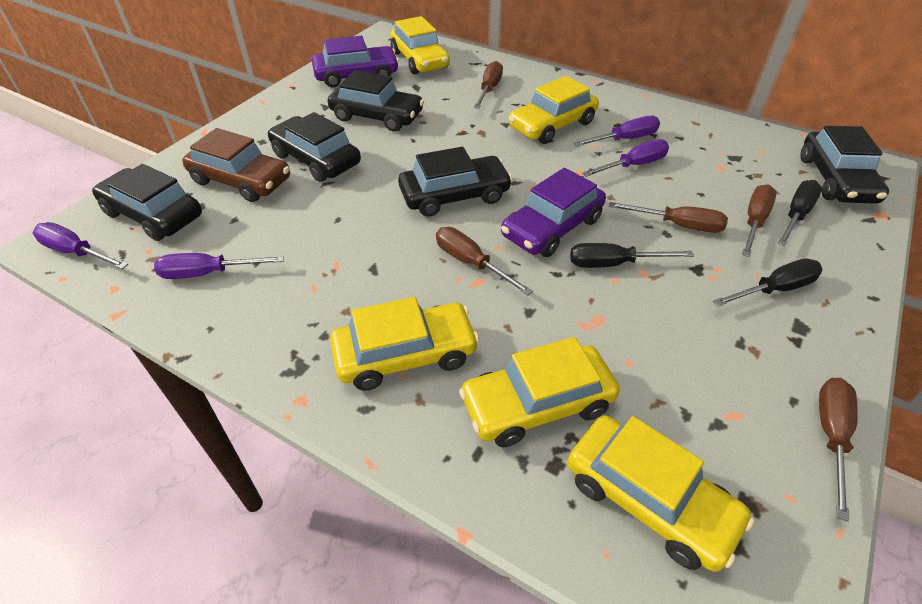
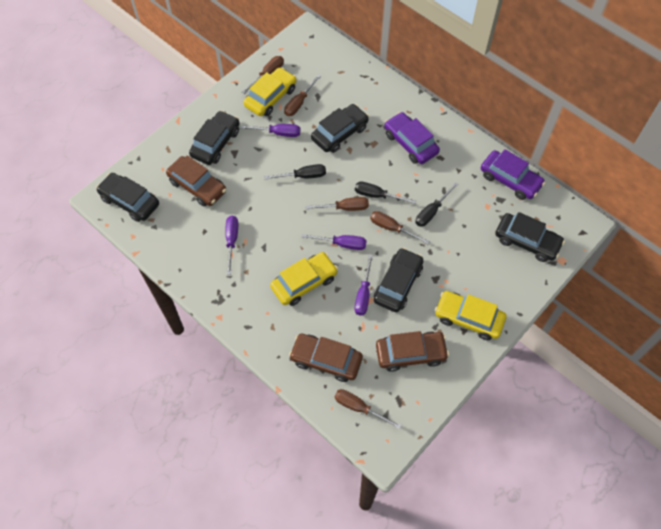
brown car: [182,128,290,202] = 1 -> [166,155,226,206] [289,334,363,382] [376,331,449,372] = 3
yellow car: [330,297,479,391] [390,16,450,75] [459,337,620,447] [508,76,599,144] [567,415,754,572] = 5 -> [243,67,297,116] [270,252,338,306] [435,291,507,340] = 3

